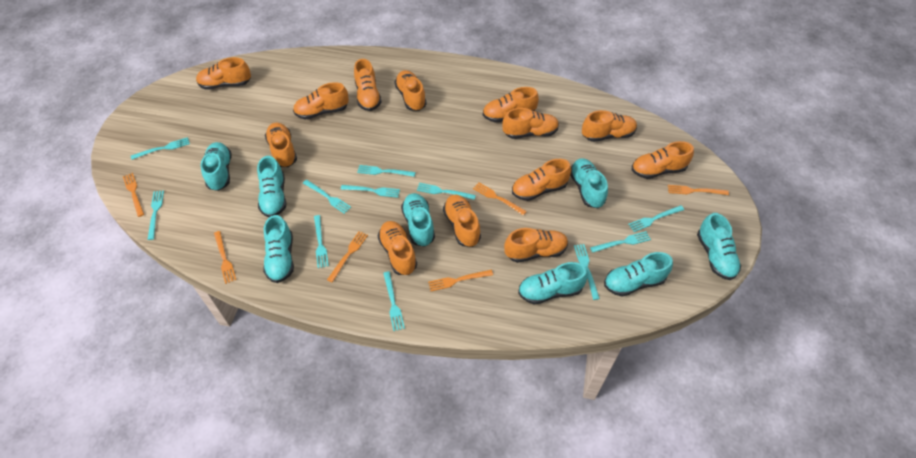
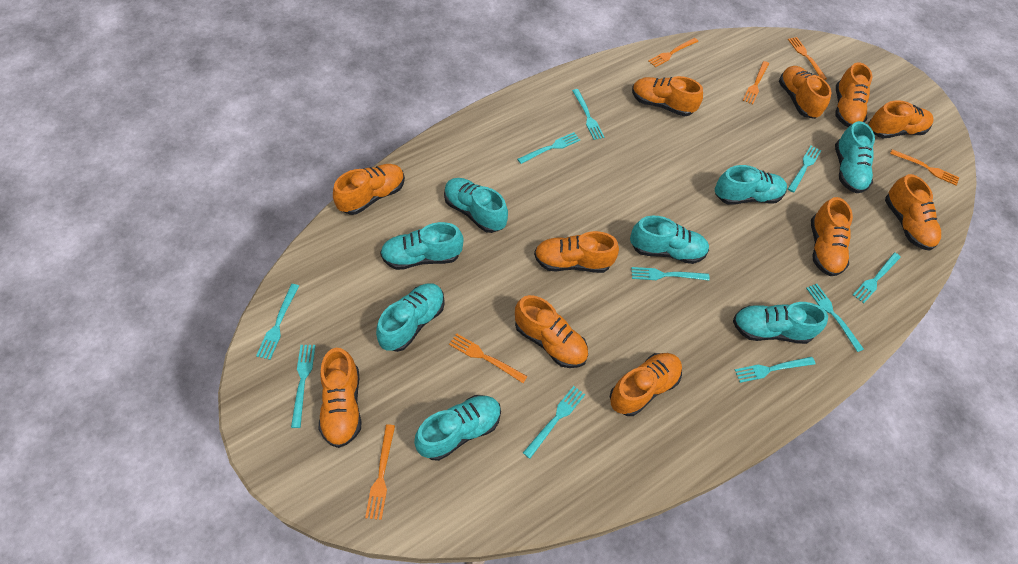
orange shoe: [196,57,251,90] [265,122,297,167] [293,82,349,120] [354,59,382,111] [378,221,417,275] [395,70,427,111] [443,195,481,247] [483,87,539,123] [503,108,559,139] [504,228,568,263] [512,159,571,201] [582,110,637,142] [632,141,694,179] = 13 -> [318,348,362,448] [333,164,405,215] [515,295,588,368] [534,231,619,273] [610,353,682,416] [632,76,703,116] [779,66,832,119] [811,197,853,276] [835,62,872,127] [869,100,934,138] [885,174,941,251] = 11
turquoise fork: [131,137,190,160] [147,190,164,240] [303,180,351,214] [314,215,329,268] [341,185,400,198] [357,165,415,177] [383,271,405,331] [417,183,476,200] [574,244,600,300] [590,231,651,253] [628,205,684,232] = 11 -> [256,284,299,360] [291,345,316,428] [517,132,580,164] [523,386,585,459] [572,89,605,140] [631,267,710,281] [735,357,815,383] [788,145,822,193] [806,284,864,352] [853,253,901,303] = 10

